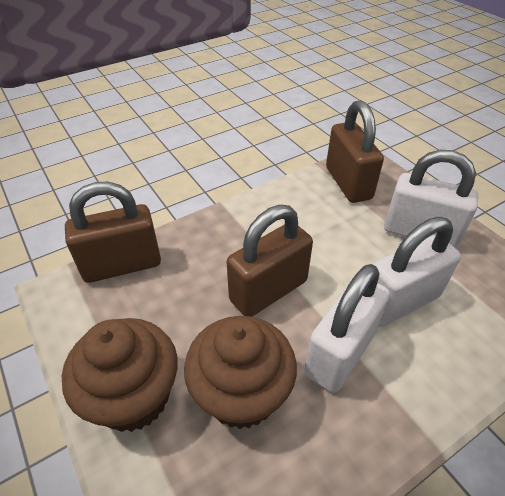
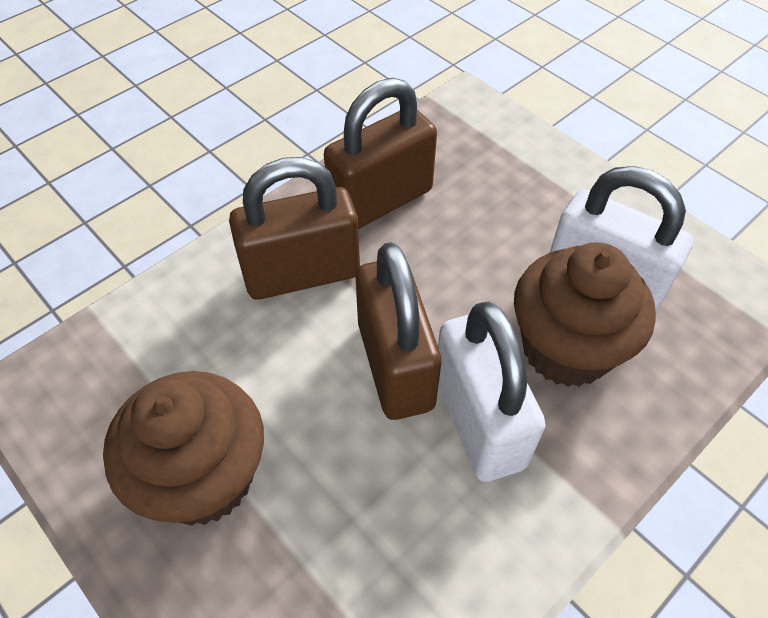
white padlock: [304,264,390,392] [373,217,461,327] [384,150,479,248] = 3 -> [438,301,546,482] [550,166,693,312] = 2

